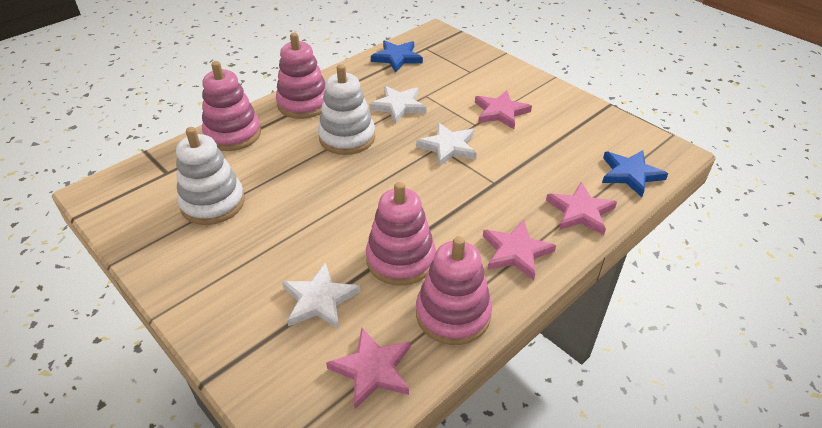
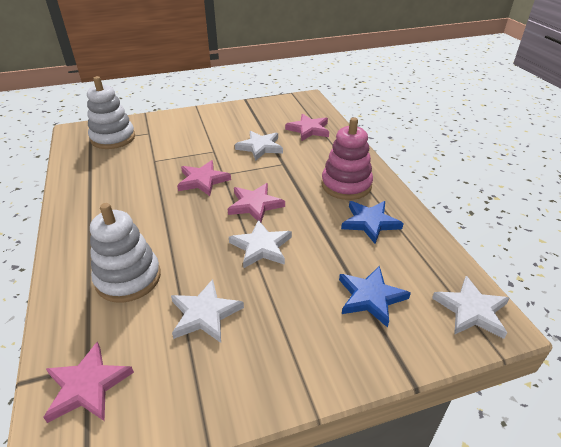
pink stacking toy: [202,61,261,151] [276,33,326,119] [366,182,436,285] [416,236,492,345] = 4 -> [321,117,373,200] = 1
white star: [282,262,360,329] [369,86,427,124] [416,123,477,167] = 3 -> [171,279,244,343] [229,220,292,268] [235,131,283,161] [432,276,509,339] = 4

